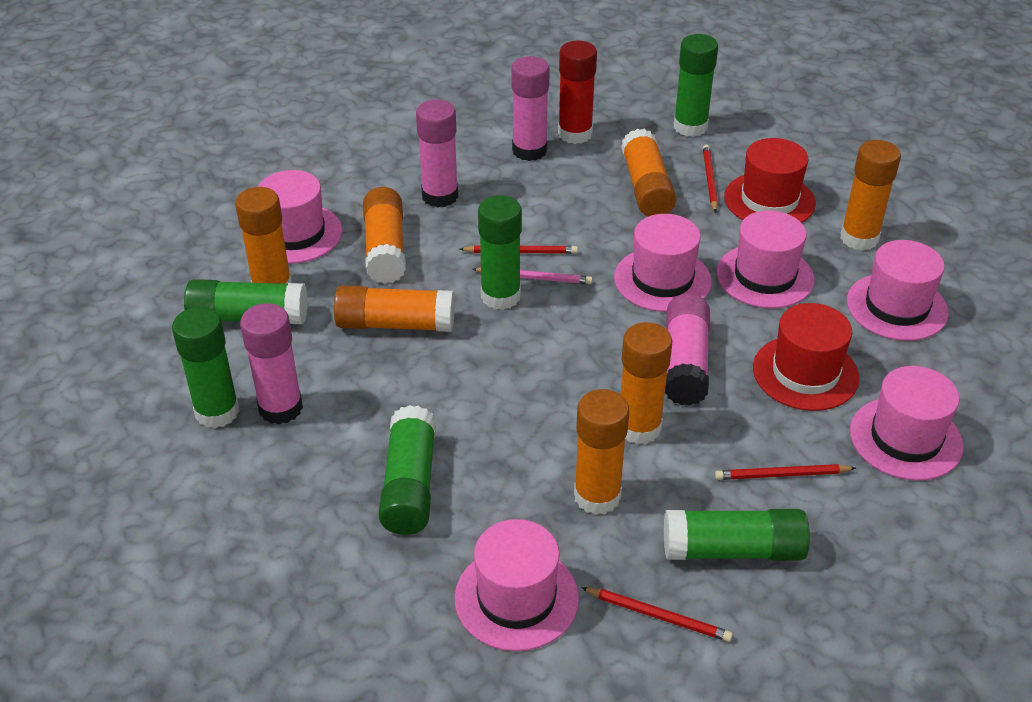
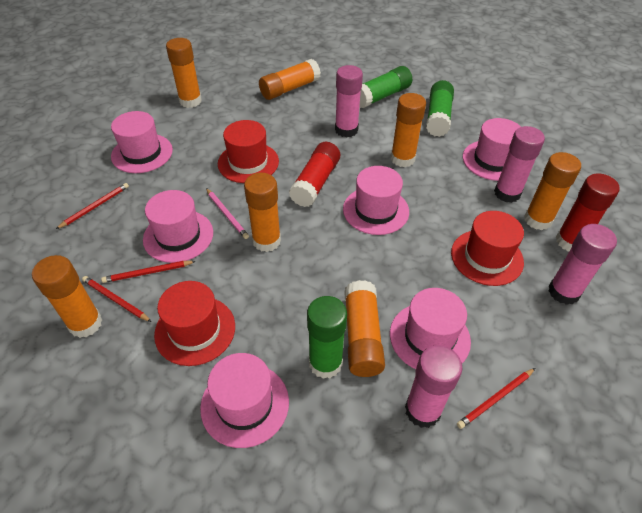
green glue stick: [172,307,240,428] [184,279,308,324] [379,405,436,535] [478,195,522,310] [664,509,810,561] [674,34,718,137] = 6 -> [307,296,347,379] [359,66,412,108] [426,80,454,137] = 3
red glue stick: [558,40,597,144] = 1 -> [289,142,340,207] [556,173,620,252] = 2
red hat: [724,138,816,223] [753,303,860,411] = 2 -> [154,281,235,366] [218,120,279,183] [451,211,524,286] = 3

